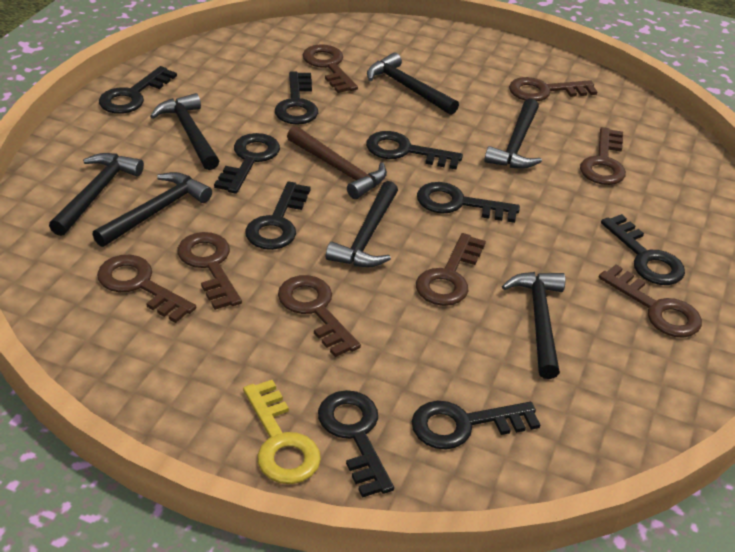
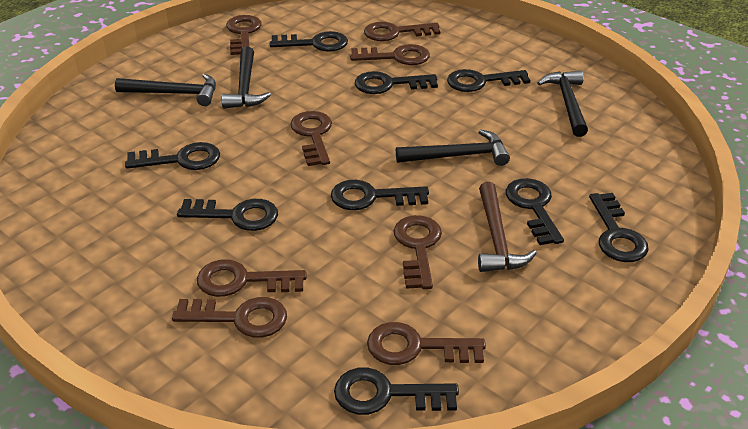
black hammer: [49,153,144,236] [92,172,212,247] [150,93,219,170] [326,181,398,267] [367,53,459,115] [484,98,542,169] [502,272,565,379] = 7 -> [115,74,216,106] [222,47,271,109] [396,129,510,166] [537,71,588,137] = 4
yellow key: [243,380,321,484] = 1 -> none = 0

